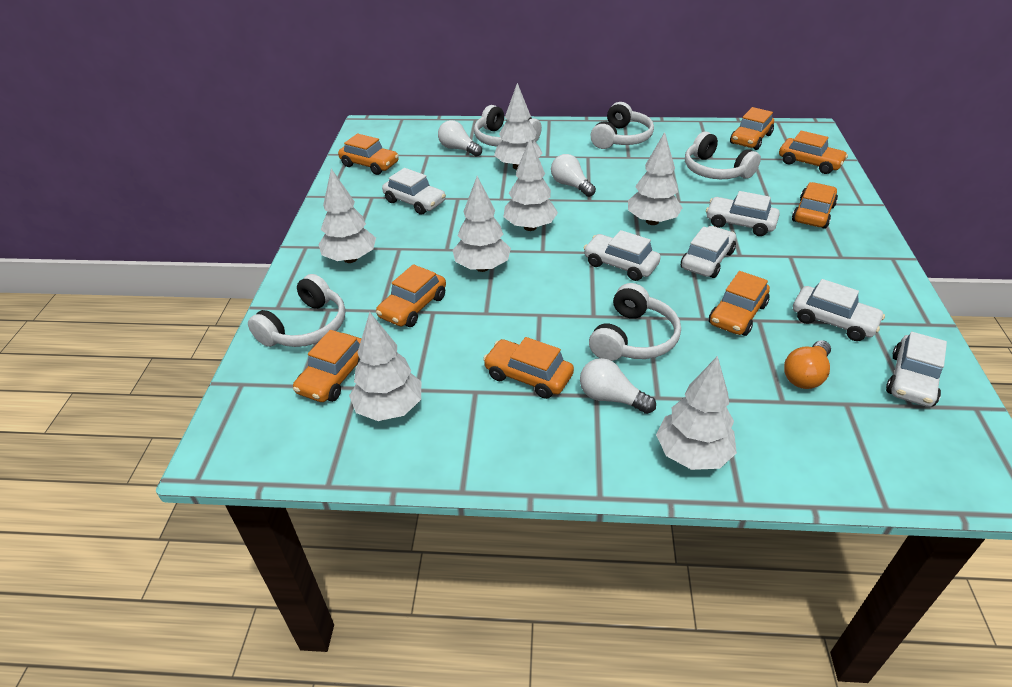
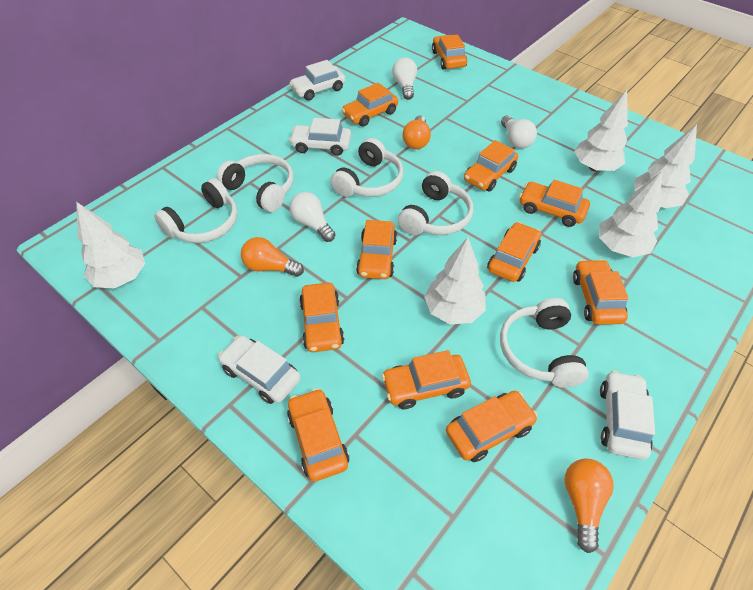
orange car: [293,330,362,402] [338,134,399,175] [376,264,446,327] [483,337,574,399] [709,271,770,336] [730,107,774,150] [779,130,848,174] [792,182,838,229] = 8 -> [287,388,349,482] [299,282,344,352] [342,83,398,127] [356,220,397,279] [382,350,471,409] [432,35,467,70] [446,391,538,462] [464,140,518,192] [487,222,541,282] [519,180,590,227] [573,259,629,325] = 11
orange light bulb: [784,340,831,389] = 1 -> [241,237,304,277] [402,115,431,149] [564,459,614,553] = 3
white car: [382,168,446,215] [584,230,661,281] [681,226,736,278] [706,191,780,236] [793,279,885,341] [886,332,947,407] = 6 -> [218,335,301,404] [289,60,345,101] [289,118,351,156] [600,370,655,460] = 4
white tree: [318,169,376,263] [349,312,421,421] [453,176,511,272] [494,83,543,170] [503,138,558,231] [628,132,683,225] [656,356,737,470] = 7 -> [76,202,145,288] [424,237,486,324] [574,90,628,172] [599,171,662,257] [634,124,697,208] = 5

